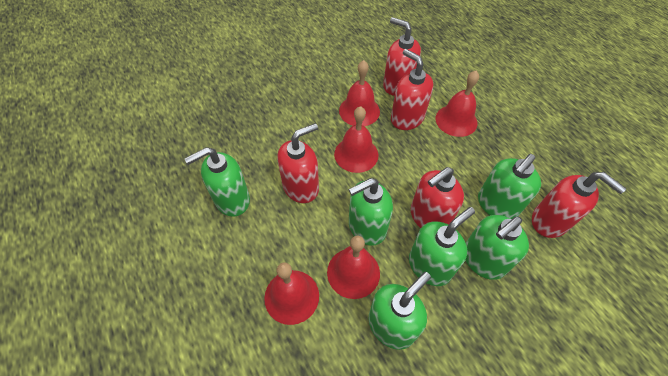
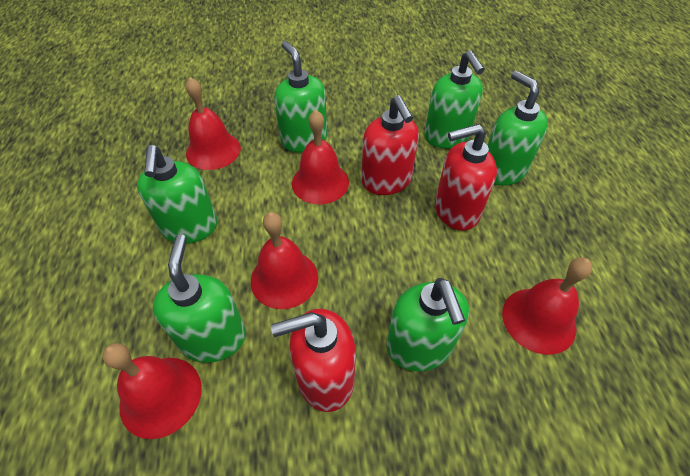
red soap dispenser: [277,123,319,203] [383,17,421,96] [391,49,433,130] [411,167,464,228] [532,172,626,238] = 5 -> [271,309,356,412] [361,95,419,195] [435,124,497,231] = 3

